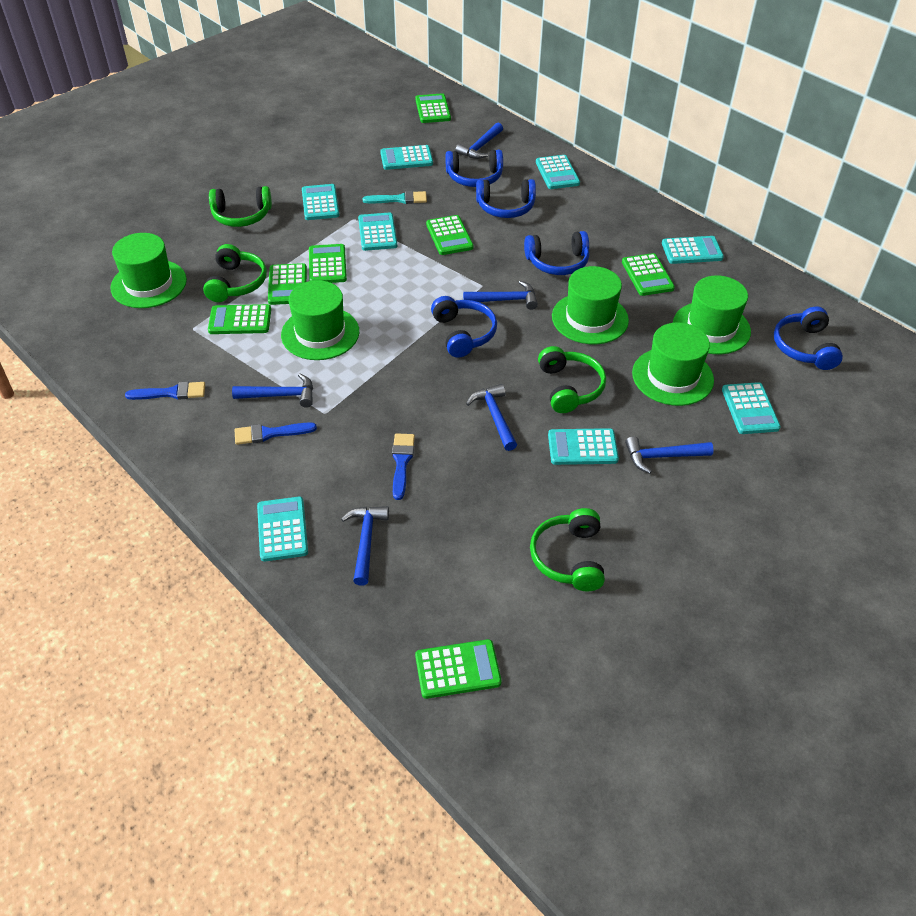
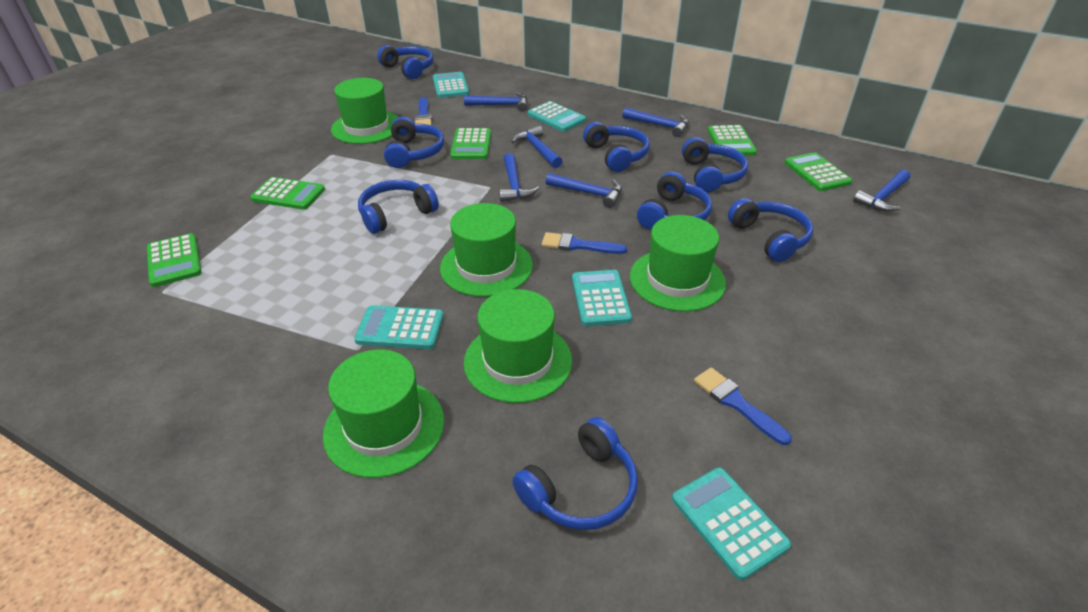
blue headphones: [431,296,497,358] [445,150,503,187] [476,179,536,218] [524,231,589,275] [774,306,843,370] = 5 -> [358,180,439,234] [377,45,433,79] [384,117,444,168] [512,417,638,530] [583,122,650,172] [637,171,712,230] [682,137,748,193] [728,198,813,262] = 8
green calculator: [208,304,271,334] [268,263,307,305] [309,244,347,283] [415,93,451,123] [415,639,501,699] [426,215,474,255] [622,253,675,296] = 7 -> [147,233,202,287] [250,177,325,210] [450,128,491,159] [707,125,757,157] [785,152,852,191] = 5
green headphones: [203,244,267,302] [209,186,272,227] [530,508,605,591] [538,346,606,413] = 4 -> none = 0
turquoise brush: [363,191,427,204] = 1 -> none = 0
turquoise calculator: [257,497,308,562] [302,184,339,220] [358,212,397,251] [380,145,433,170] [536,155,580,189] [548,428,619,465] [662,236,724,264] [722,382,781,434] = 8 -> [354,305,444,349] [433,72,469,98] [528,101,586,132] [572,270,632,326] [672,467,791,580] = 5

